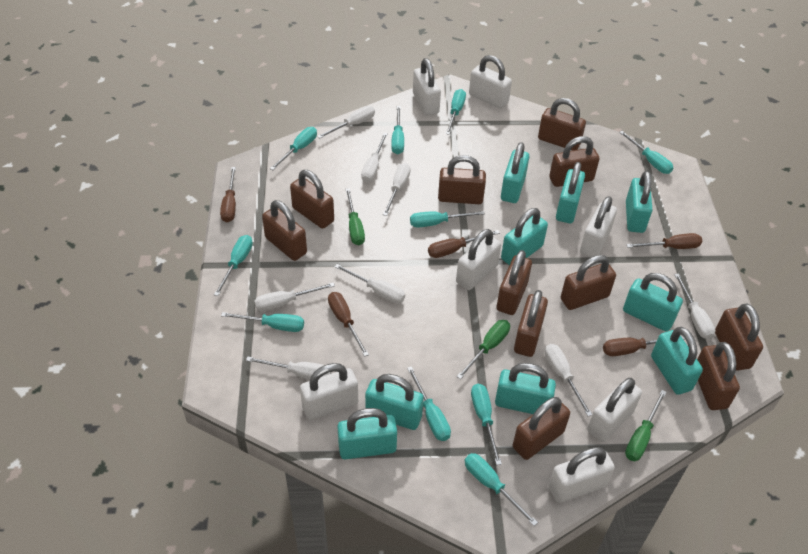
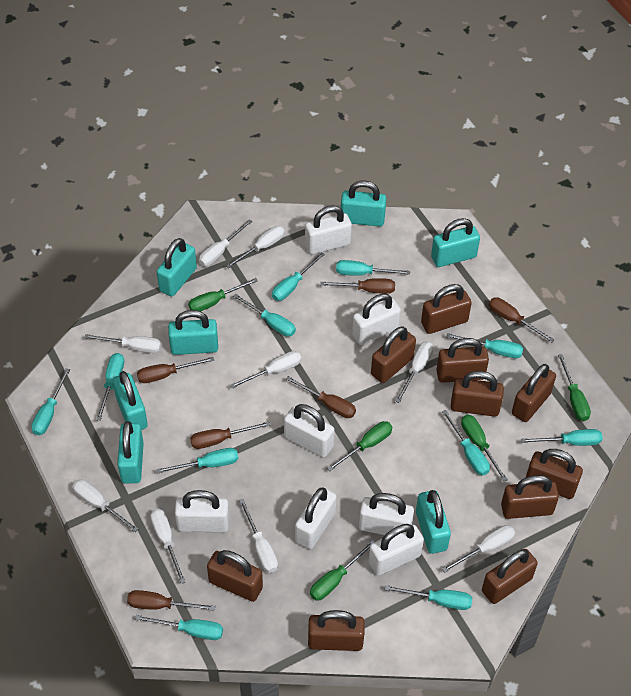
brown padlock: [262,200,307,261] [290,170,334,229] [438,155,486,204] [497,250,532,315] [513,397,570,460] [514,290,548,357] [538,98,586,151] [549,136,599,187] [561,255,616,310] [697,342,740,410] [715,303,763,371] = 11 -> [207,550,263,602] [308,610,365,651] [371,326,416,383] [421,284,472,334] [436,338,489,383] [451,371,504,417] [482,549,538,604] [501,475,559,519] [512,364,556,422] [526,449,583,499] = 10
brown screwdriver: [220,167,236,222] [328,292,369,357] [428,230,500,258] [603,336,685,356] [626,233,702,249] = 5 -> [127,590,215,611] [137,357,215,383] [190,421,270,449] [286,376,356,418] [320,278,395,294] [489,297,555,342] = 6
green screwdriver: [346,188,365,245] [456,320,510,379] [625,390,666,461] = 3 -> [188,278,258,312] [310,540,374,601] [327,421,393,471] [461,415,508,482] [558,354,591,421] = 5
turquoise padlock: [337,408,397,459] [365,374,424,430] [495,363,556,414] [501,142,530,203] [501,208,548,265] [556,162,585,223] [623,273,683,332] [626,171,653,233] [651,327,703,395] = 9 -> [113,371,148,430] [117,421,144,483] [157,238,197,296] [168,310,218,355] [341,180,386,226] [416,490,451,554] [431,218,480,267] = 7
turquoise screwdriver: [214,235,253,296] [221,312,304,332] [270,127,317,170] [391,106,404,154] [407,366,451,441] [410,211,485,227] [446,89,466,135] [465,453,538,526] [471,384,502,465] [619,131,673,174] = 10 -> [31,368,70,435] [96,353,124,421] [135,615,223,640] [156,448,238,474] [233,294,296,337] [272,252,325,301] [336,260,410,276] [385,585,472,610] [442,410,490,476] [446,333,523,358] [521,429,603,446] = 11
white screwdriver: [246,356,332,380] [254,282,335,311] [317,106,375,139] [334,264,405,304] [361,133,388,182] [383,163,411,216] [545,344,592,416] [674,273,715,339] = 8 -> [73,480,138,532] [84,334,161,353] [150,509,186,584] [199,219,252,266] [226,226,284,269] [230,351,301,389] [239,499,278,573] [395,342,433,403] [442,525,515,573] = 9

